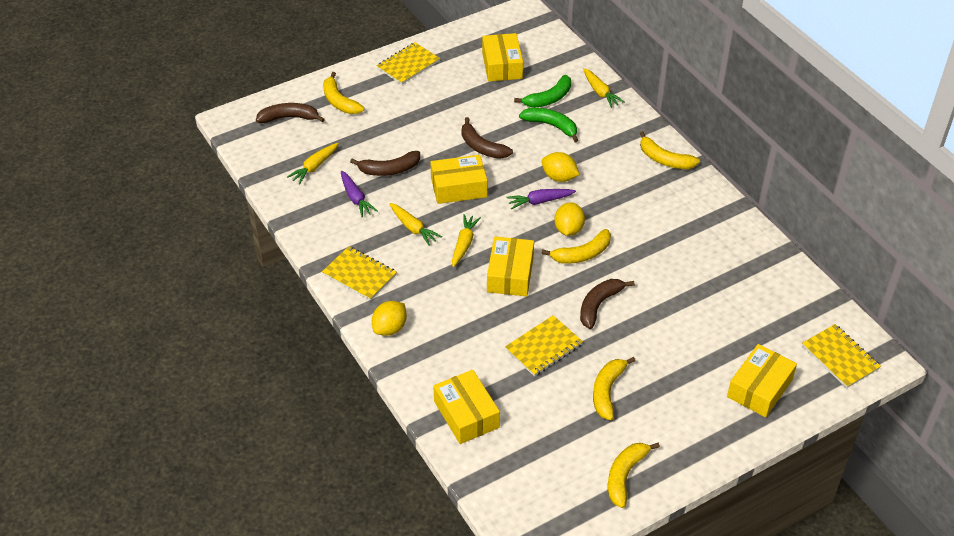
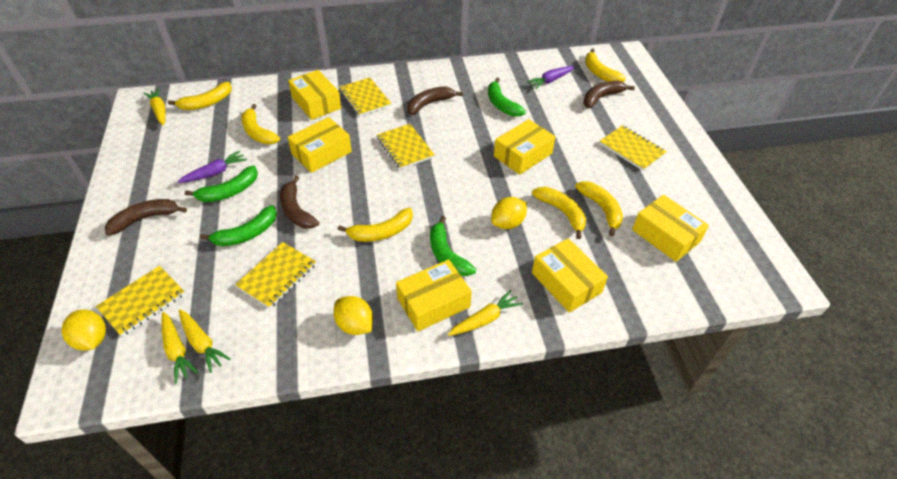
green banana: [514,75,571,108] [519,108,578,142] = 2 -> [185,166,258,202] [200,205,277,246] [430,216,476,276] [488,78,526,117] = 4
yellow banana: [323,72,364,114] [541,229,611,264] [593,357,636,420] [608,443,660,508] [640,131,700,169] = 5 -> [168,82,232,110] [241,104,280,144] [338,208,413,242] [532,187,586,239] [575,181,623,236] [585,49,626,82] = 6
yellow box: [430,155,487,204] [434,370,500,444] [482,33,523,81] [487,236,534,297] [727,344,797,418] = 5 -> [288,70,341,120] [288,117,352,173] [396,259,472,332] [494,119,556,175] [532,238,608,313] [632,195,709,262] = 6
yellow notebook: [322,246,397,301] [377,42,440,85] [505,315,583,376] [802,324,881,388] = 4 -> [96,266,185,336] [235,242,316,309] [339,77,391,116] [377,124,435,169] [599,125,667,171] = 5

